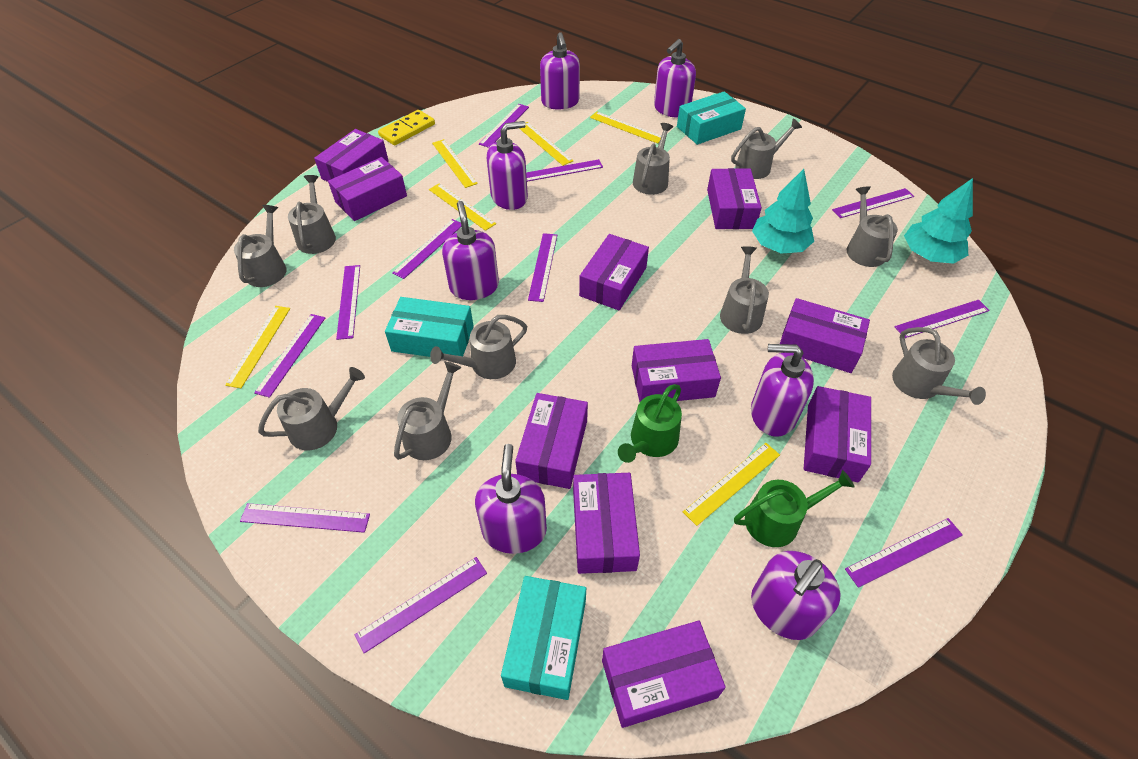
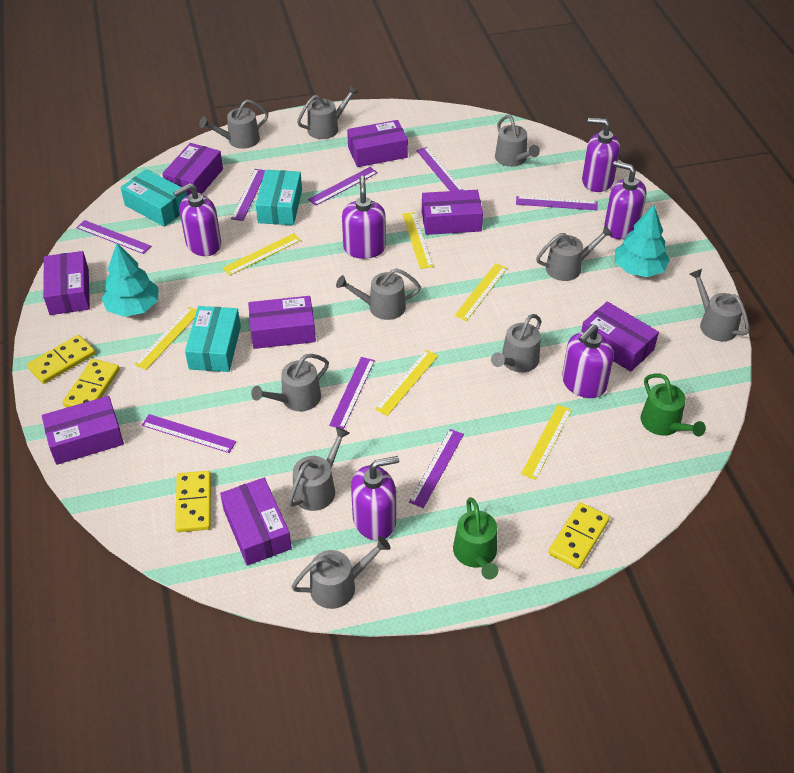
purple box: [314,129,389,182] [328,157,407,221] [515,393,588,489] [573,473,640,574] [579,234,649,310] [602,621,726,728] [632,339,721,402] [707,168,762,229] [780,298,870,373] [804,386,871,482] = 10 -> [42,396,124,465] [43,251,90,315] [162,143,223,196] [220,478,292,566] [248,296,316,349] [347,120,408,167] [422,190,483,235] [581,301,659,372] = 8
purple ruler: [240,503,370,533] [254,314,325,398] [336,265,360,340] [354,557,487,653] [392,219,461,279] [479,104,529,148] [526,159,603,182] [528,233,557,302] [832,188,914,218] [845,518,963,588] [895,300,990,338] = 11 -> [76,220,151,254] [142,414,236,453] [231,169,265,221] [308,167,378,206] [329,357,375,429] [409,429,464,508] [416,147,463,191] [516,196,598,210] = 8
purple soap dispenser: [442,201,499,300] [475,444,547,554] [487,121,528,210] [540,32,580,110] [654,39,696,118] [751,344,814,437] [751,551,841,640] = 7 -> [173,183,221,256] [342,176,386,259] [351,456,399,541] [562,324,614,398] [582,118,620,192] [604,161,646,239] = 6
yellow domino: [378,110,435,146] = 1 -> [27,335,95,384] [62,359,120,407] [175,471,211,532] [548,502,610,569] = 4

